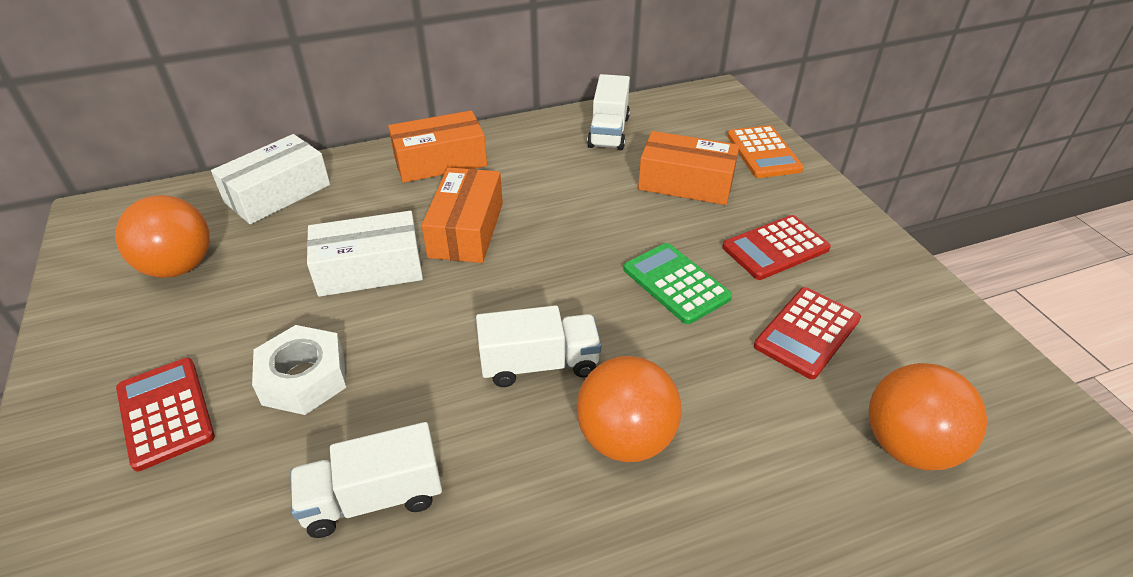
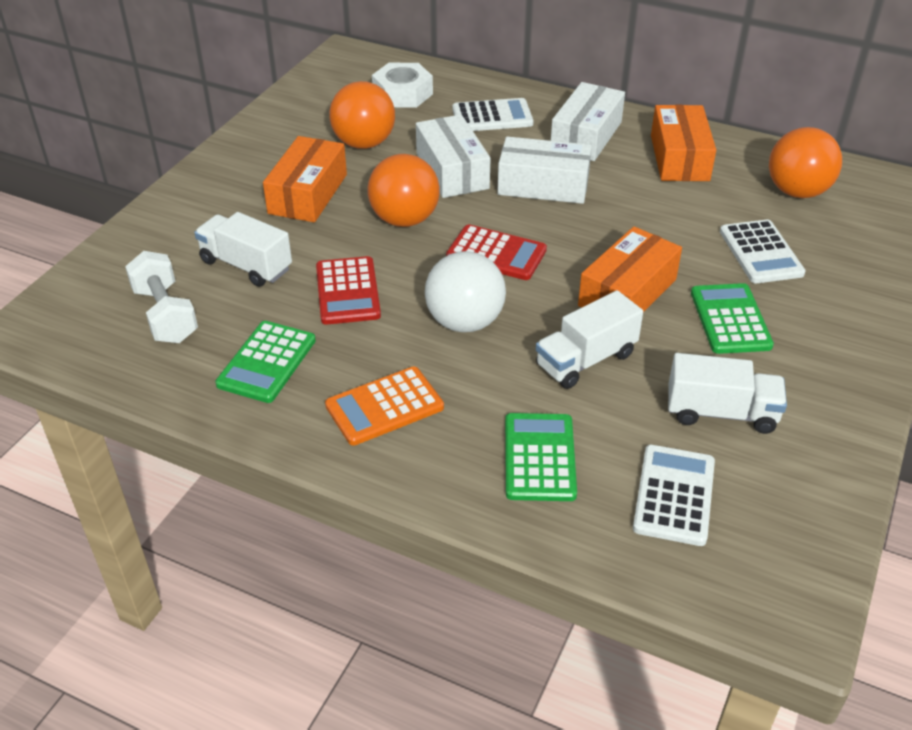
green calculator: [623,243,732,324] = 1 -> [215,321,316,403] [505,413,577,501] [691,283,774,354] = 3
red calculator: [116,358,215,472] [722,215,831,280] [754,287,861,379] = 3 -> [316,256,381,325] [446,224,547,280] = 2
white ball: none = 0 -> [425,251,506,332] = 1
white box: [211,134,330,224] [307,211,423,297] = 2 -> [416,114,491,198] [497,136,592,204] [551,82,625,161] = 3
white calculator: none = 0 -> [452,98,534,131] [633,445,715,546] [720,220,806,283] = 3
white dumbbell: none = 0 -> [125,251,198,343] = 1

